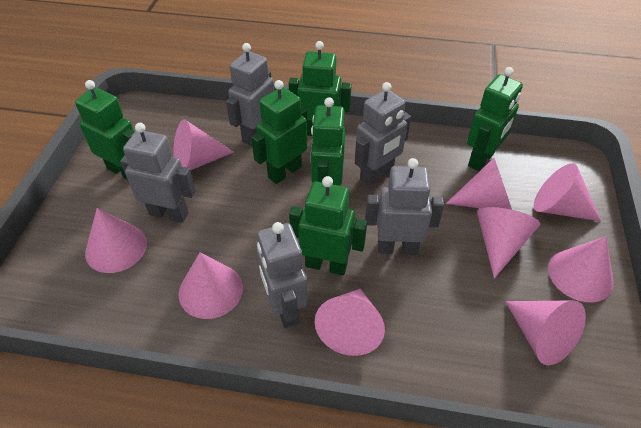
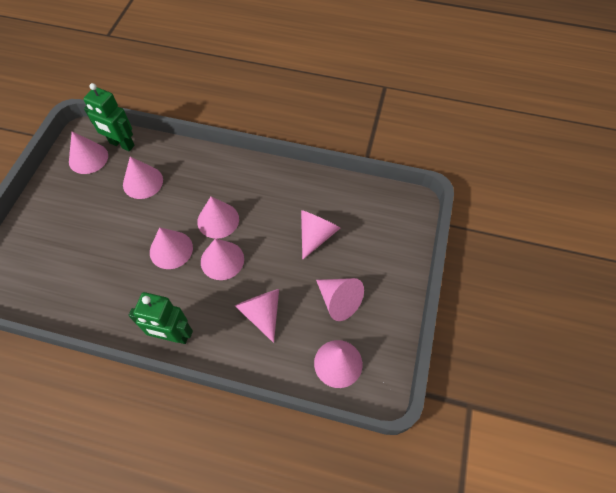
green robot: [75,80,135,179] [251,80,308,184] [289,41,352,136] [289,176,367,275] [311,97,345,185] [467,67,523,171] = 6 -> [83,83,135,151] [129,292,193,344] = 2
grey robot: [120,123,196,223] [226,43,274,146] [257,222,308,328] [355,82,411,186] [365,158,444,255] = 5 -> none = 0

